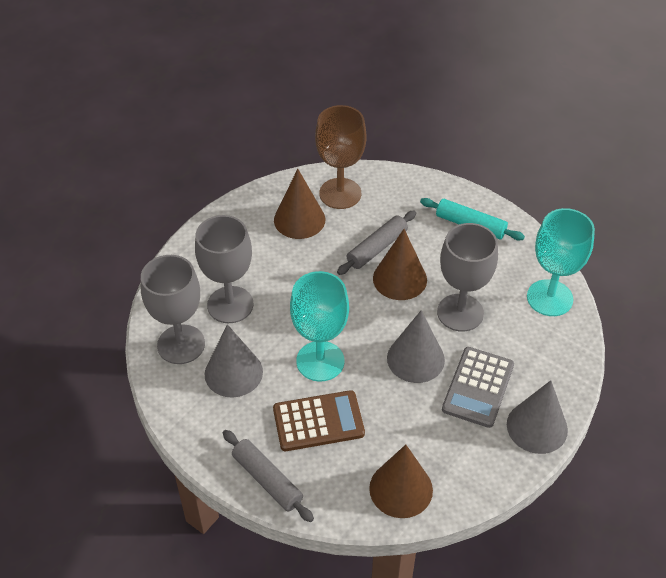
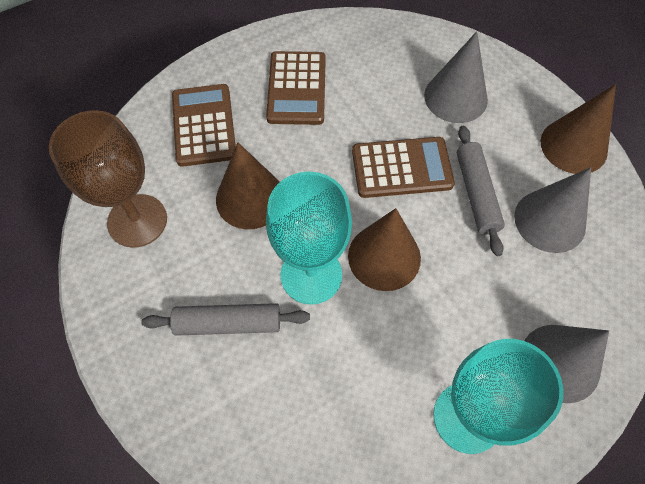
brown calculator: [273,390,365,451] = 1 -> [172,84,236,167] [266,51,326,125] [352,137,455,198] = 3
grey calculator: [442,347,514,428] = 1 -> none = 0
grey goblet: [141,255,205,364] [195,215,253,323] [437,223,498,332] = 3 -> none = 0
turquoise rolling pin: [420,198,525,240] = 1 -> none = 0

